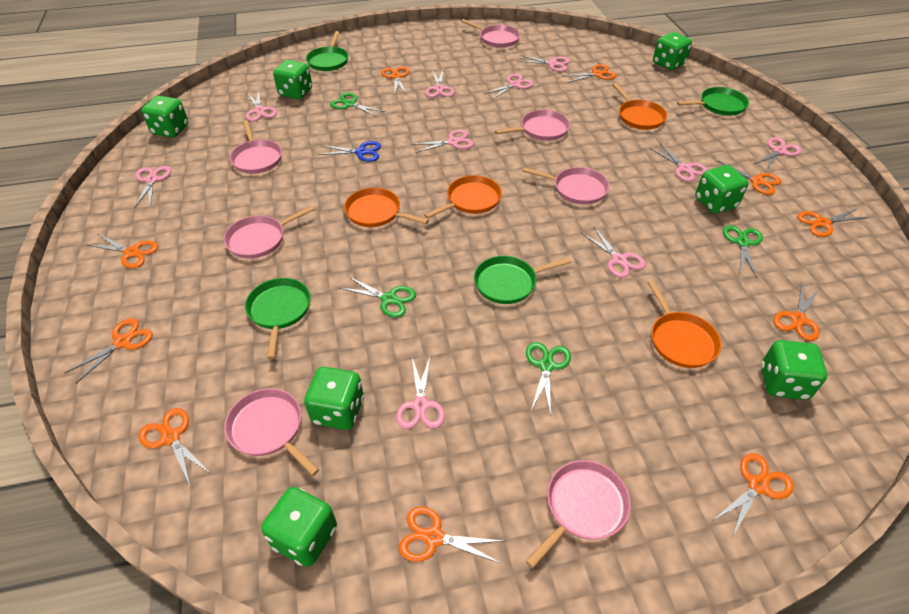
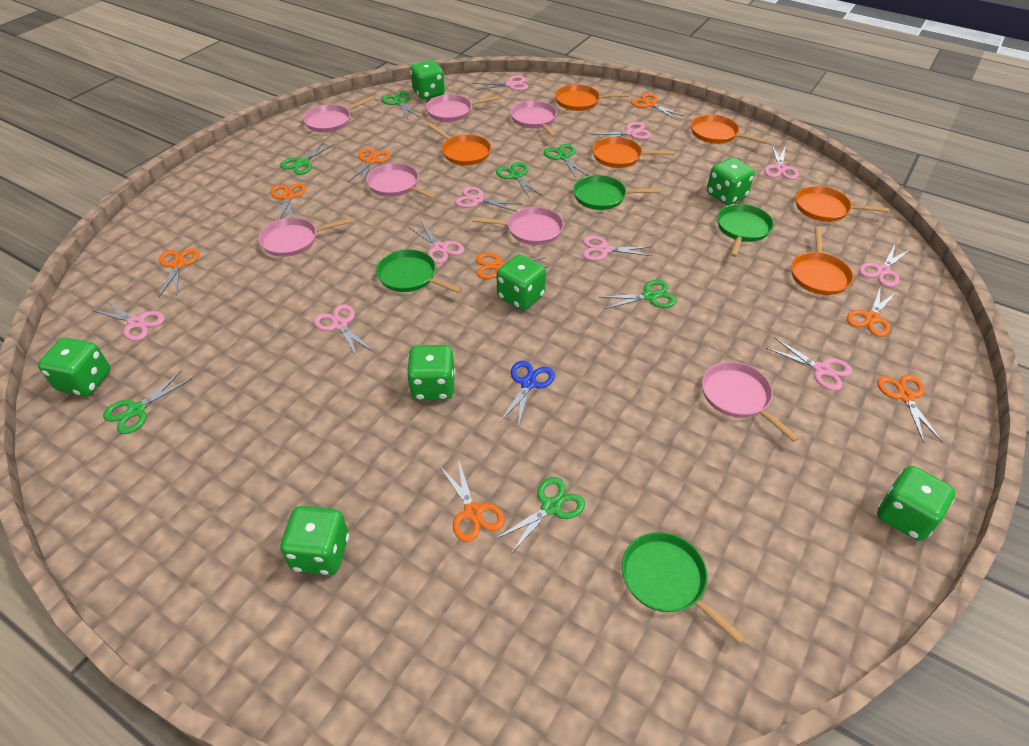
green scissors: [330,92,385,117] [340,276,416,318] [526,342,571,416] [723,225,763,278] = 4 -> [103,371,192,434] [280,141,335,175] [381,91,419,119] [496,162,543,199] [496,477,585,555] [544,144,588,179] [599,280,677,309] = 7
orange pan: [344,188,429,227] [424,175,502,219] [613,83,667,130] [647,280,721,368] = 4 -> [427,123,491,165] [555,84,629,111] [592,137,675,168] [691,114,767,144] [791,226,853,295] [796,186,890,222] = 6
orange scissors: [65,318,153,383] [88,234,158,268] [138,408,211,487] [381,66,409,93] [399,506,503,564] [565,64,616,83] [712,161,781,195] [712,453,794,537] [774,284,820,341] [797,208,869,237] = 10 -> [159,248,199,297] [271,183,306,220] [348,148,390,185] [440,459,505,542] [476,253,548,279] [631,93,684,120] [847,286,897,337] [877,375,943,443] = 8

